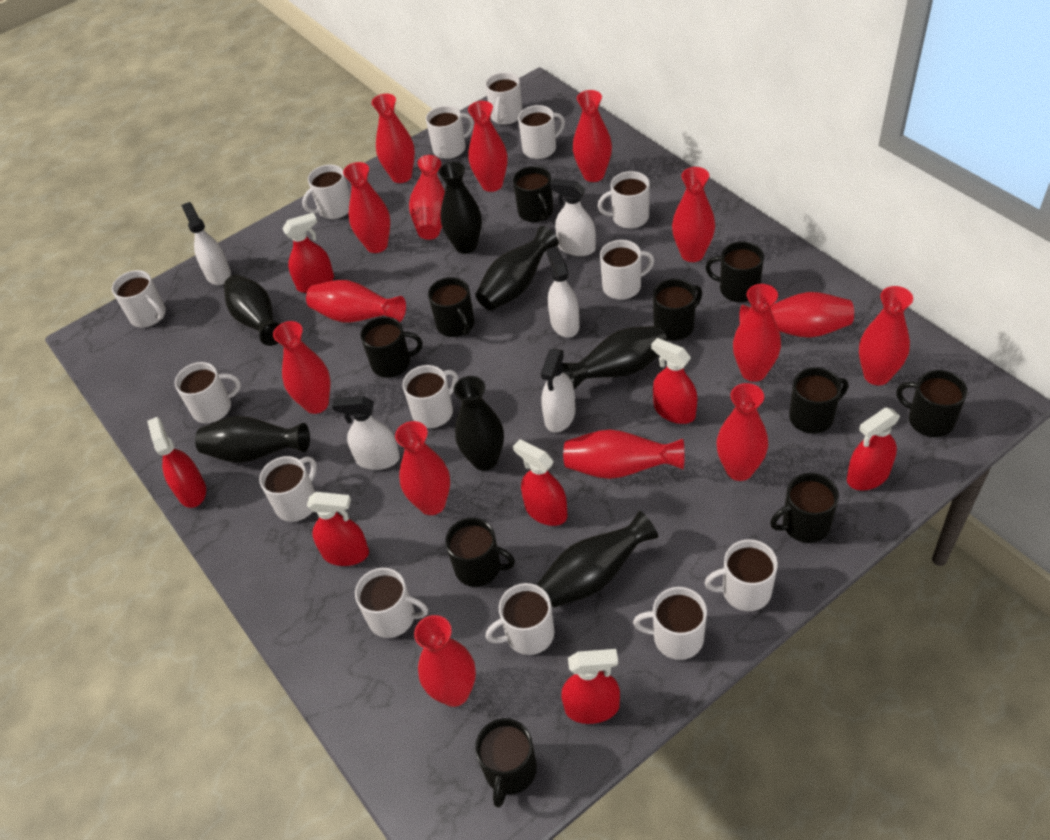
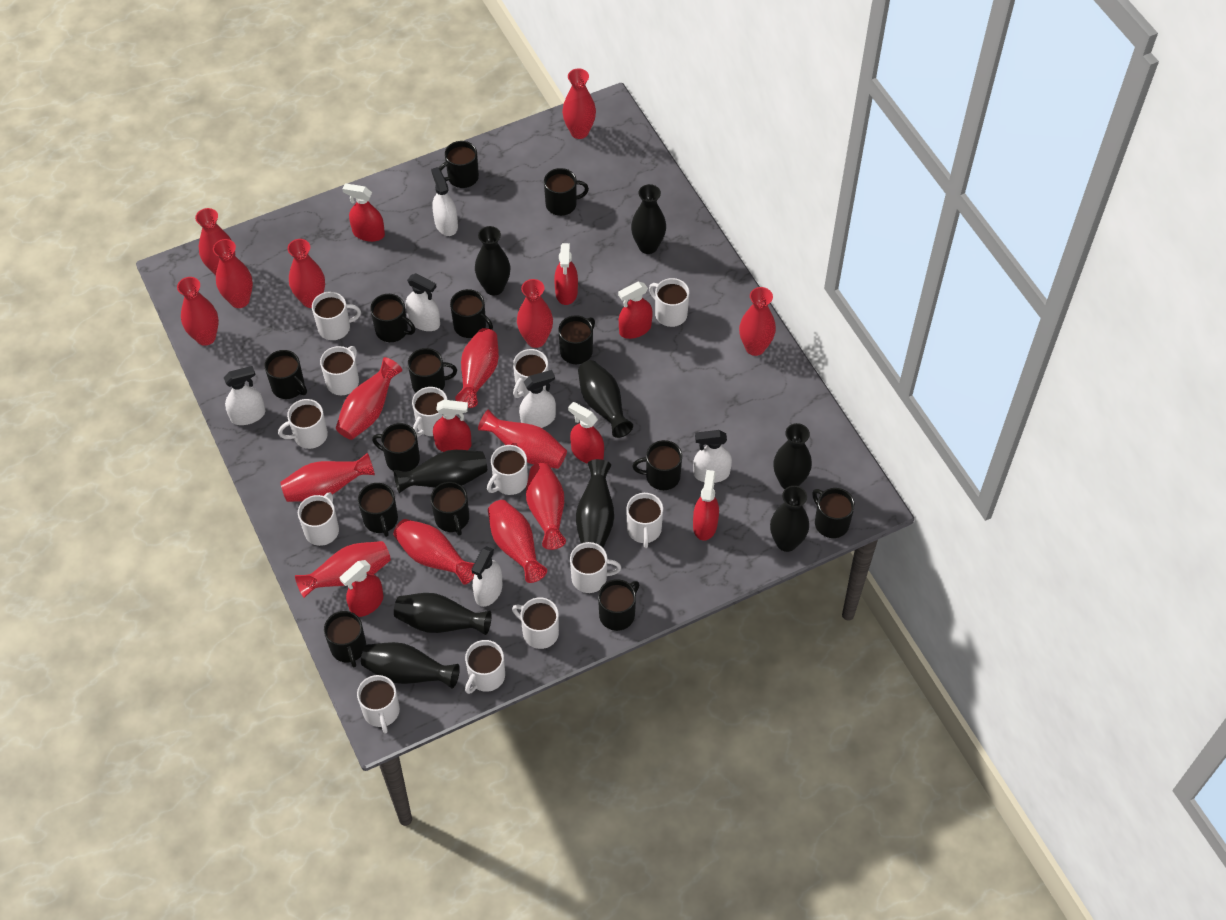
black mug: [360,317,422,378] [428,277,475,337] [445,518,515,587] [475,718,537,808] [513,166,553,222] [653,279,702,341] [705,241,764,302] [770,473,839,543] [789,367,848,434] [896,370,967,437] = 10 -> [264,350,307,399] [324,611,366,667] [358,483,398,537] [370,294,415,342] [372,423,420,471] [408,348,457,393] [431,482,469,536] [439,141,479,188] [450,289,493,338] [544,168,589,216] [558,315,595,364] [598,579,639,631] [632,440,682,490] [812,488,855,538] = 14
black vase: [195,416,310,463] [224,275,280,346] [439,162,482,254] [454,376,504,471] [475,226,559,311] [538,511,658,607] [563,326,668,390] = 7 -> [361,642,460,689] [394,450,487,493] [394,593,491,635] [475,226,510,295] [576,459,614,548] [578,360,633,438] [631,184,666,254] [770,486,809,552] [773,423,812,489] = 9
white mug: [112,270,166,327] [175,362,241,423] [259,456,317,522] [302,165,350,219] [355,568,428,638] [402,365,458,428] [426,106,474,159] [485,72,523,125] [485,583,554,655] [518,105,565,159] [598,171,650,228] [600,240,654,300] [633,587,707,660] [704,539,778,611] = 14 -> [278,399,328,449] [298,492,339,546] [312,292,361,340] [320,346,359,395] [357,675,400,733] [412,387,448,437] [465,640,505,694] [487,445,528,495] [512,597,559,649] [513,349,548,398] [570,542,621,593] [626,493,663,548] [649,278,689,327] = 13
white spray bottle: [181,202,231,285] [332,396,400,470] [541,349,576,433] [546,247,580,337] [550,179,596,256] = 5 -> [224,366,265,425] [406,273,440,331] [431,167,458,236] [471,546,502,607] [519,370,556,428] [693,430,732,483] = 6

